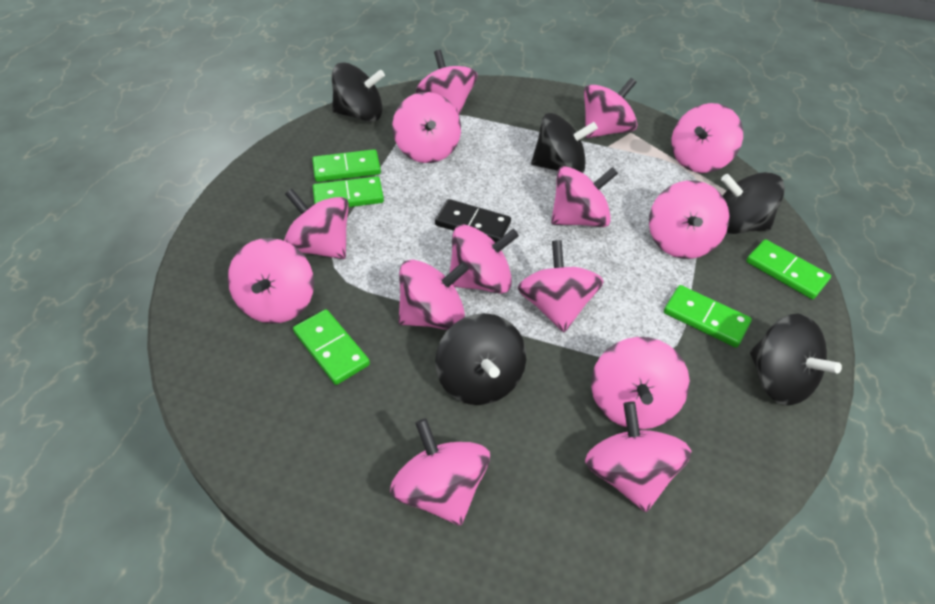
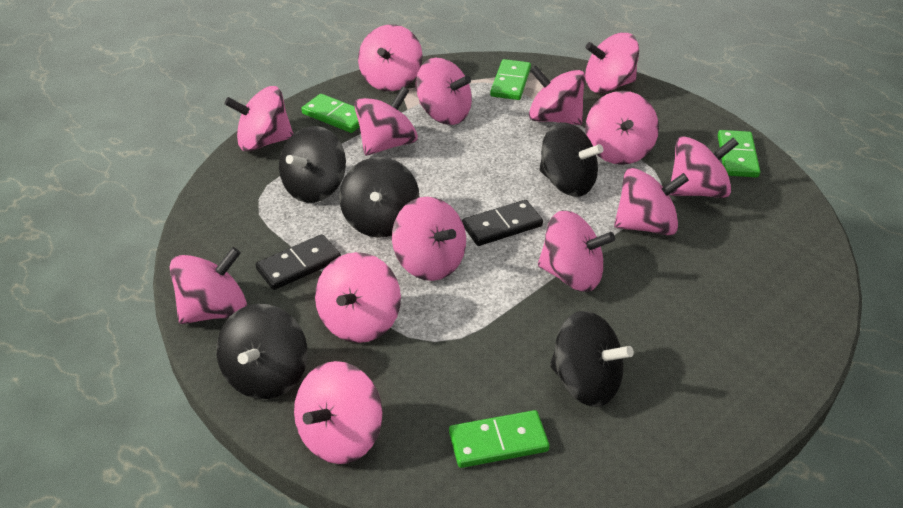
black domino: [435,199,511,243] = 1 -> [255,234,341,290] [462,200,543,246] = 2
green domino: [293,309,370,385] [312,149,381,182] [313,176,384,207] [664,285,752,348] [746,239,831,299] = 5 -> [301,94,360,133] [449,410,550,468] [490,59,531,100] [718,130,760,178] = 4

